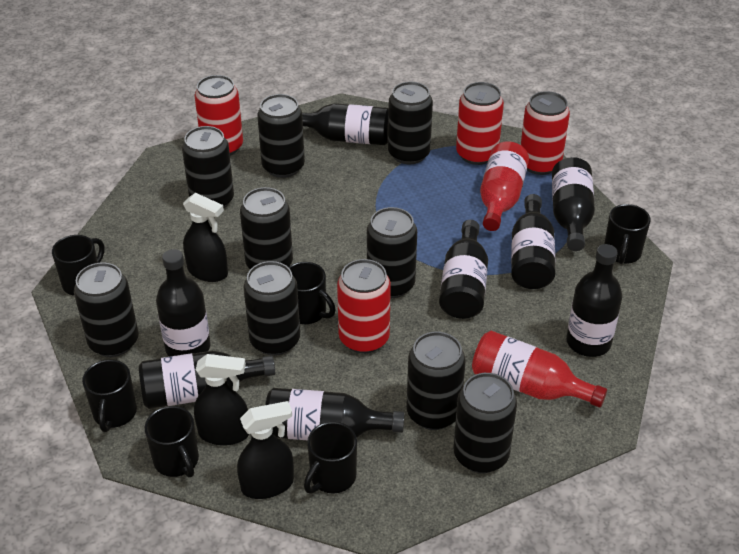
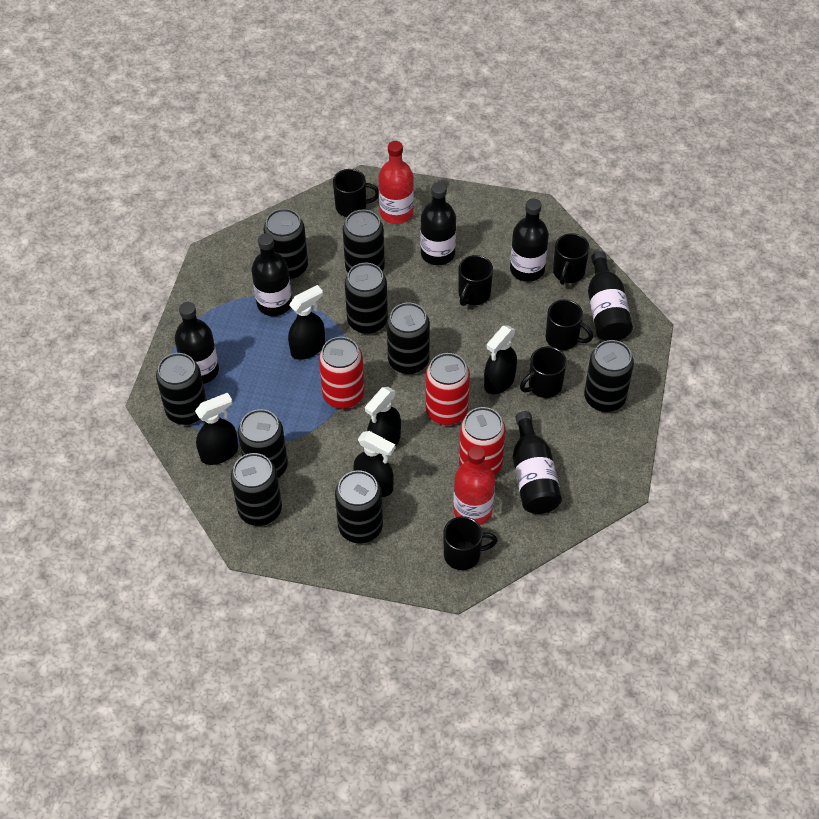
black bottle: [139,351,275,409] [156,249,210,357] [266,388,405,440] [302,103,389,145] [439,220,488,319] [511,194,555,289] [552,157,595,251] [566,244,622,357] = 8 -> [174,302,219,384] [252,233,292,316] [420,182,456,265] [510,199,549,282] [513,411,562,514] [588,251,633,341] = 6
black spray bottle: [183,193,228,282] [194,354,249,446] [237,401,294,499] = 3 -> [195,393,238,465] [288,285,325,360] [354,431,395,497] [365,387,401,455] [484,325,517,395] = 5
red can: [194,75,243,156] [337,259,391,353] [456,82,504,165] [521,91,570,175] = 4 -> [319,337,364,409] [425,353,470,425] [459,407,506,475] = 3

